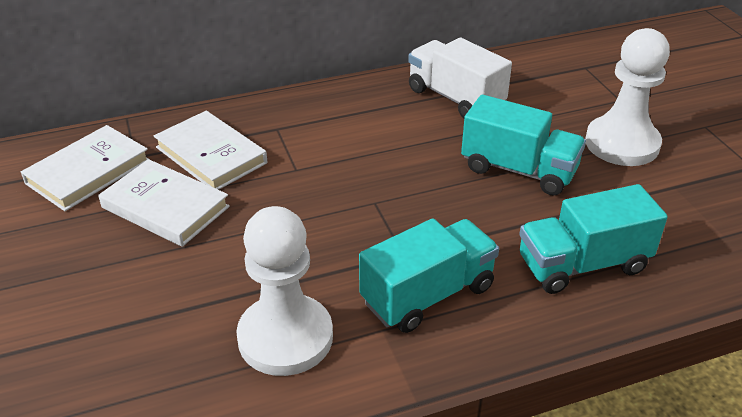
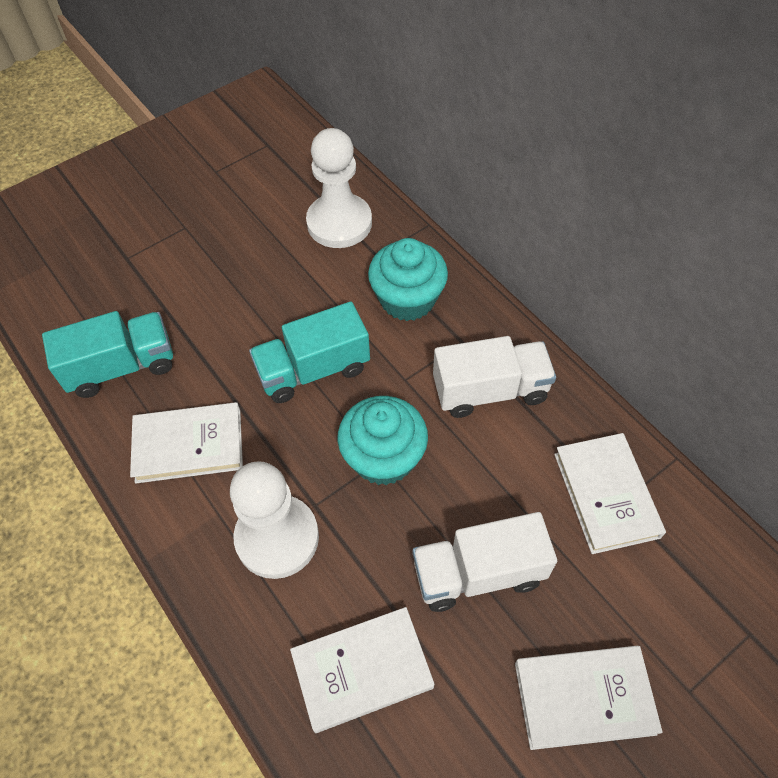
turquoise cupcake: none = 0 -> [338,396,428,485] [368,238,448,321] = 2
turquoise truck: [359,218,499,333] [461,95,586,196] [519,184,668,294] = 3 -> [42,311,173,398] [249,302,370,403] = 2
white book: [21,125,150,211] [98,159,230,247] [154,111,267,190] = 3 -> [130,402,243,484] [290,607,434,733] [515,646,663,750] [554,433,666,554] = 4
white truck: [408,38,512,118] = 1 -> [413,512,557,612] [433,336,556,418] = 2

